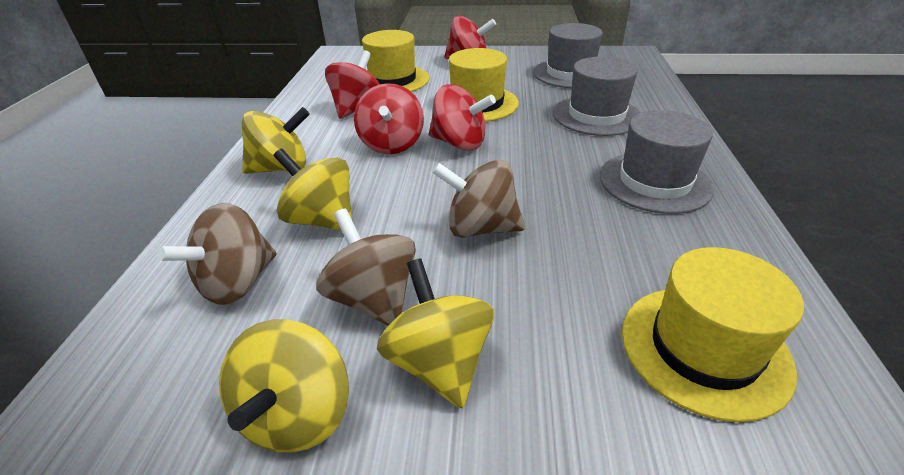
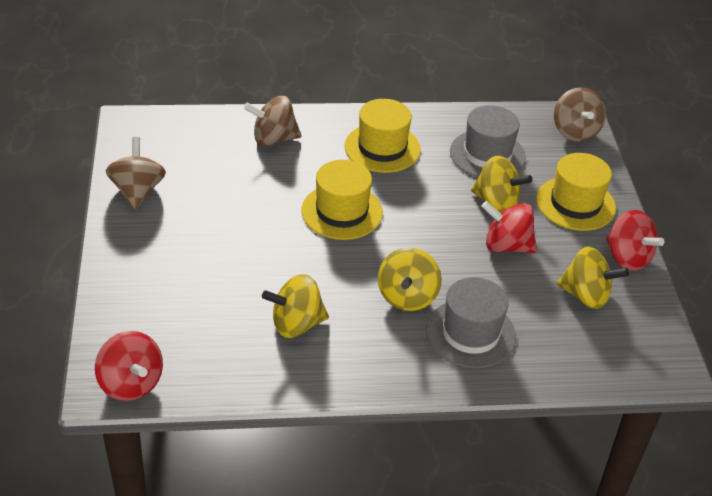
grey hat: [533,23,603,88] [553,57,641,136] [600,110,714,214] = 3 -> [426,277,516,368] [450,105,526,177] = 2
red spinning top: [325,50,380,119] [354,83,424,154] [429,84,496,151] [444,16,496,59] = 4 -> [95,331,163,401] [481,201,537,253] [606,210,664,271] = 3

